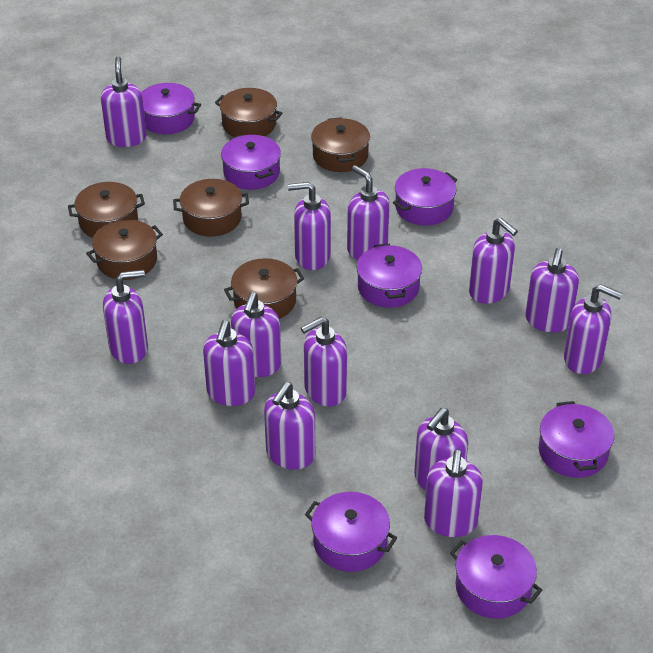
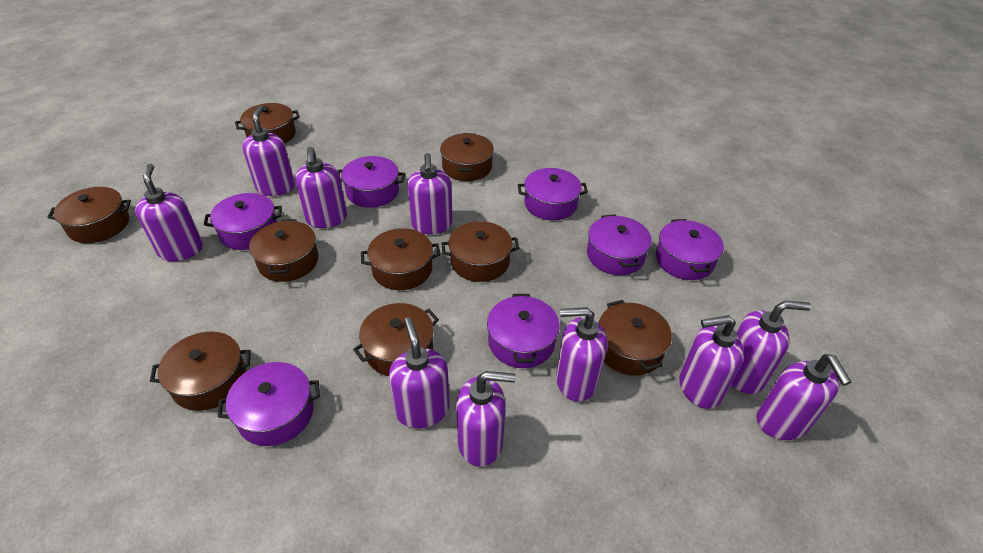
brown pot: [68,182,145,238] [86,219,163,280] [173,179,249,237] [215,88,282,137] [224,258,304,319] [311,117,370,172] = 6 -> [47,187,131,243] [150,332,251,411] [235,103,300,144] [249,219,319,282] [353,303,439,376] [361,228,440,290] [440,133,494,181] [441,221,519,282] [598,300,672,376] = 9
purple soap dispenser: [101,56,147,147] [103,270,148,364] [203,320,256,406] [231,292,281,377] [264,382,315,469] [288,182,331,270] [301,317,347,407] [347,165,390,260] [414,407,468,490] [424,450,483,537] [469,218,518,304] [525,248,579,332] [564,284,623,374] = 13 -> [135,164,203,261] [242,106,295,196] [295,147,347,228] [389,318,450,429] [407,153,453,234] [456,371,516,467] [556,307,607,402] [679,315,744,409] [731,301,811,394] [756,354,851,440] = 10

